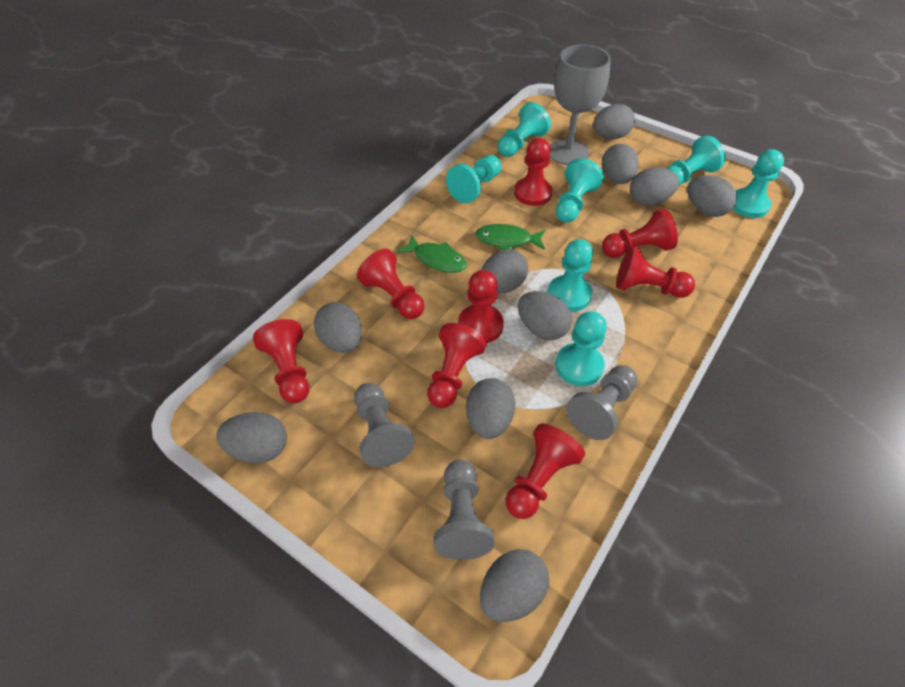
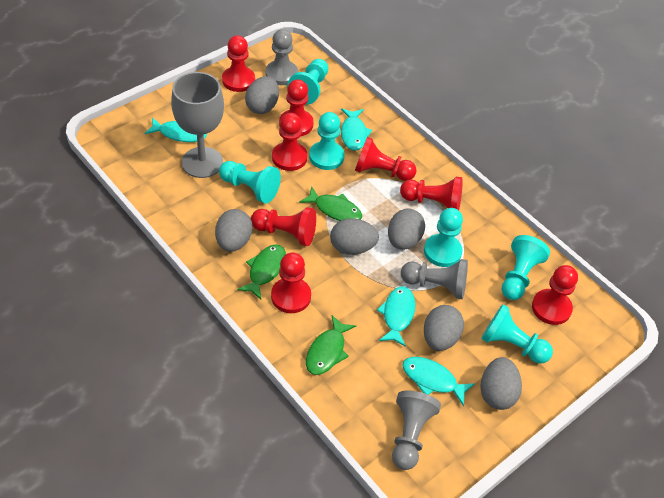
green fish: [397,235,467,273] [475,224,545,250] = 2 -> [237,244,286,300] [299,186,362,221] [306,315,356,375] = 3
grey egg: [216,412,287,464] [314,302,362,353] [466,378,515,439] [480,549,549,622] [481,249,528,294] [518,291,572,340] [593,104,635,139] [602,144,639,184] [630,167,679,206] [687,175,737,217] = 10 -> [215,209,253,252] [245,76,279,114] [330,218,379,255] [388,209,425,250] [424,305,464,351] [480,357,522,410] = 6
turquoise fish: none = 0 -> [145,117,207,142] [341,108,372,151] [377,286,415,347] [402,357,475,406] = 4
turquoise pawn: [446,155,501,203] [497,102,551,157] [547,239,593,312] [555,158,604,223] [555,311,607,386] [666,135,726,187] [733,149,784,218] = 7 -> [219,161,281,204] [287,59,328,105] [309,112,345,170] [424,208,463,267] [481,304,553,364] [502,235,550,300] = 6

